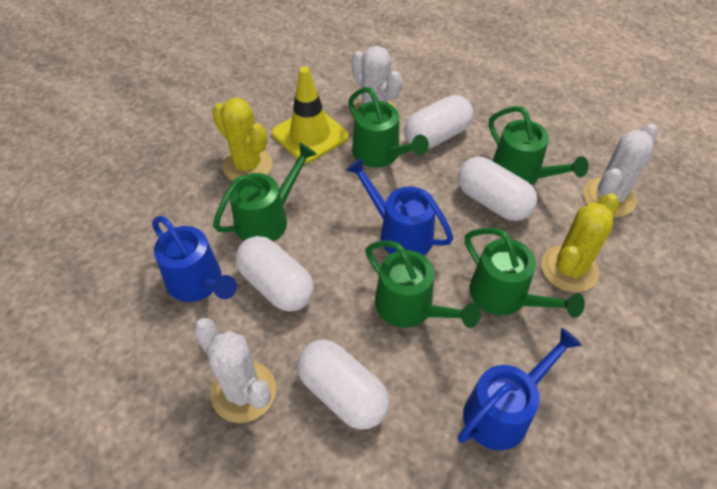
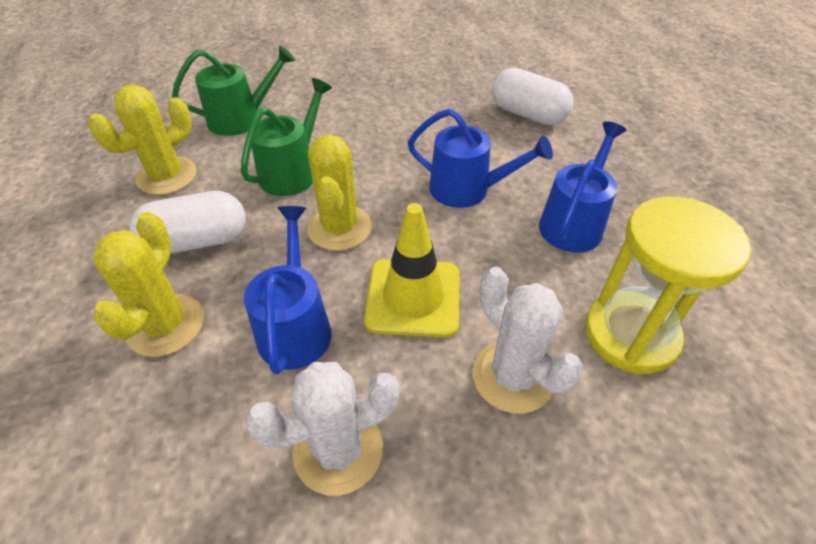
green watering can: [213,143,317,241] [348,87,429,167] [365,241,481,328] [465,228,585,318] [489,106,588,185] = 5 -> [172,45,295,136] [241,78,332,196] = 2
white cactus: [193,318,276,423] [351,46,402,119] [583,124,658,217] = 3 -> [245,362,400,496] [473,267,583,414] = 2
white capsule: [235,236,314,312] [297,339,389,429] [404,95,473,149] [458,157,537,221] = 4 -> [129,191,246,254] [492,68,573,125] = 2
yellow cactus: [212,97,273,181] [541,193,619,292] = 2 -> [89,85,197,195] [93,212,204,357] [307,134,372,251] = 3
yellow hourglass: none = 0 -> [585,196,751,374] = 1

